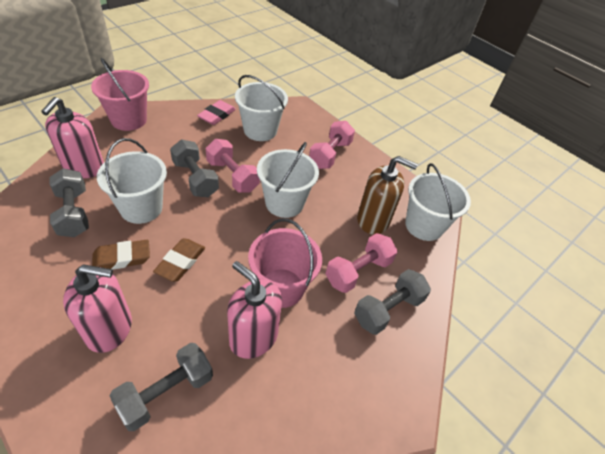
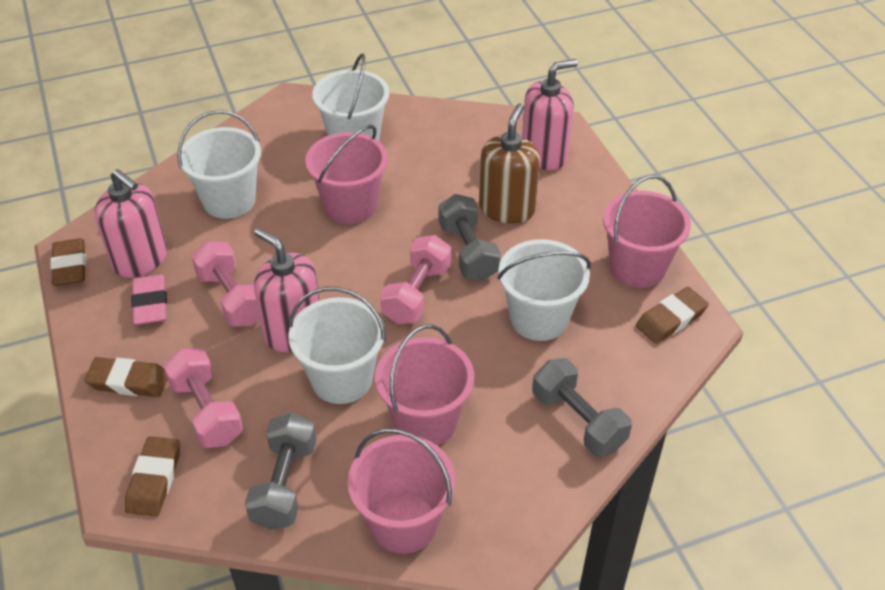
brown eraser: [92,240,150,270] [153,238,205,282] = 2 -> [50,238,86,286] [84,357,167,397] [125,436,180,517] [636,287,709,344] = 4
grey dumbbell: [49,168,89,237] [110,343,213,431] [170,140,219,197] [354,269,431,335] = 4 -> [245,413,316,530] [438,194,501,281] [532,358,632,457] = 3
pink bucket: [91,58,149,131] [248,218,322,308] = 2 -> [305,125,388,224] [348,428,455,554] [375,324,474,446] [603,175,691,288] = 4

